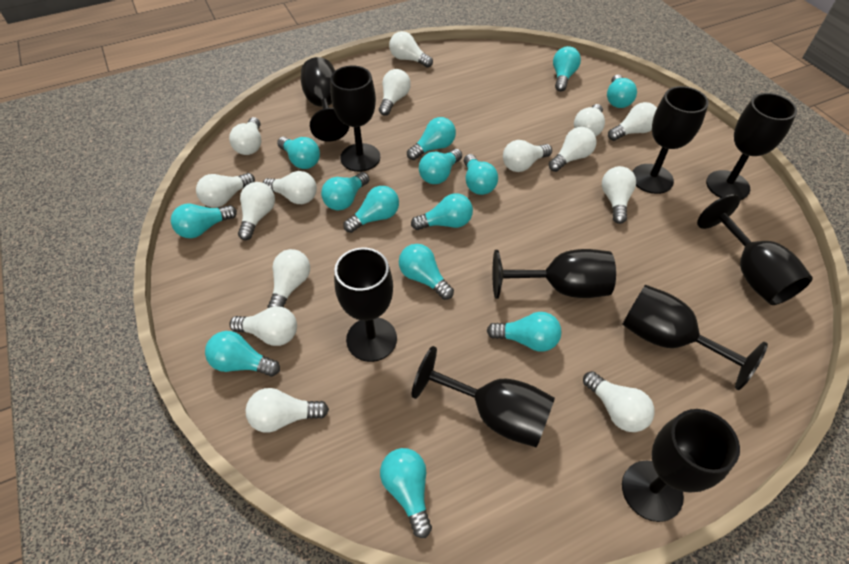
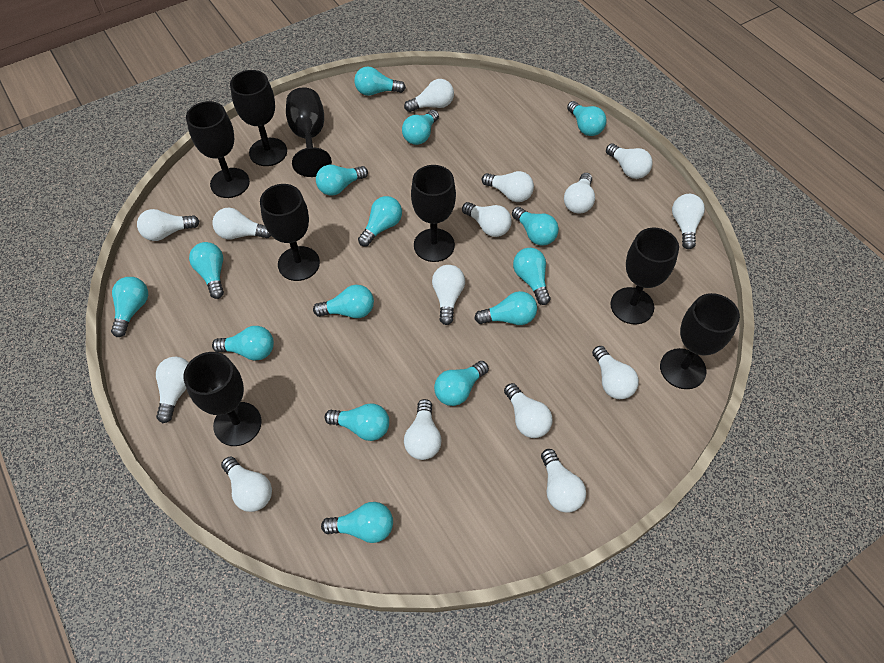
black goblet: [301,57,350,142] [330,66,380,172] [334,247,397,362] [412,346,555,448] [493,249,616,299] [622,285,768,390] [622,409,740,522] [632,86,709,194] [697,194,813,305] [706,93,797,200] = 10 -> [184,352,262,446] [186,101,250,198] [230,70,287,166] [260,184,320,281] [286,87,332,177] [411,165,456,262] [610,227,679,324] [660,293,740,389] = 8
turquoise light bulb: [171,204,237,238] [205,331,280,377] [277,137,320,169] [321,172,369,211] [343,186,399,233] [380,448,432,538] [399,244,454,300] [407,117,456,160] [411,193,473,230] [419,149,462,184] [464,154,498,195] [487,312,562,352] [553,46,581,91] [607,75,637,108] = 14 -> [111,277,148,337] [189,242,224,299] [212,326,274,361] [313,285,374,318] [316,165,368,196] [321,502,393,543] [324,403,389,441] [354,66,406,96] [358,196,402,246] [402,110,439,145] [434,361,489,406] [474,291,537,325] [512,207,559,246] [513,248,550,305] [567,101,606,136] = 15

